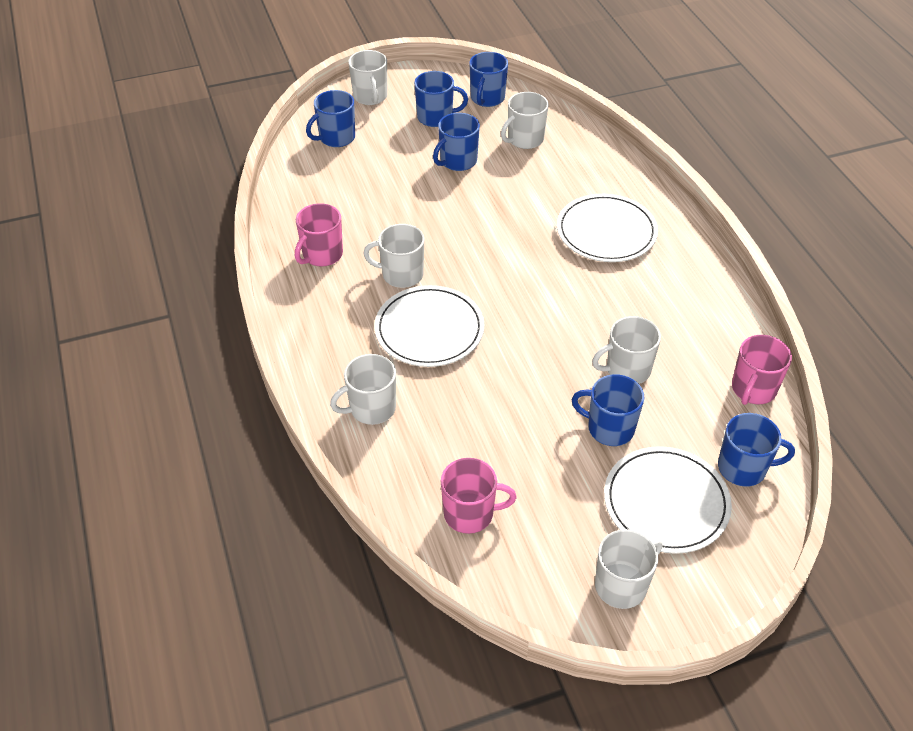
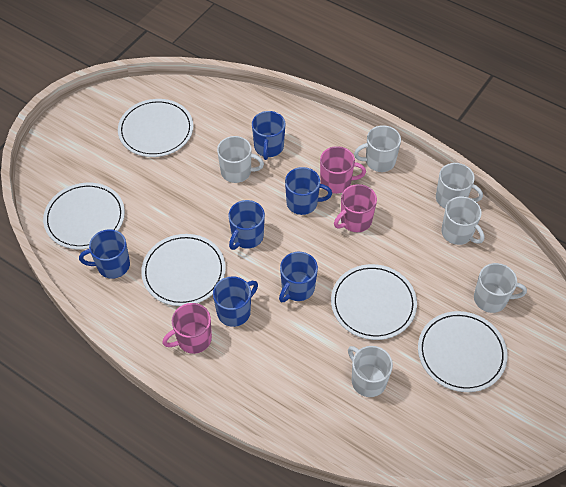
white plate: [374,285,485,367] [557,194,658,262] [604,446,732,554] = 3 -> [43,183,125,249] [118,99,193,157] [141,234,226,306] [331,264,417,340] [418,311,508,392] = 5

